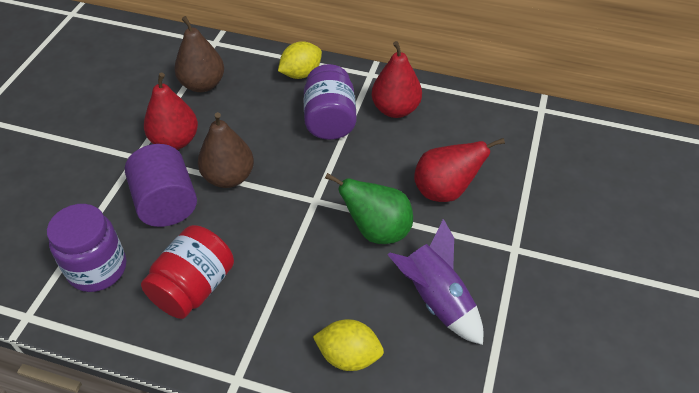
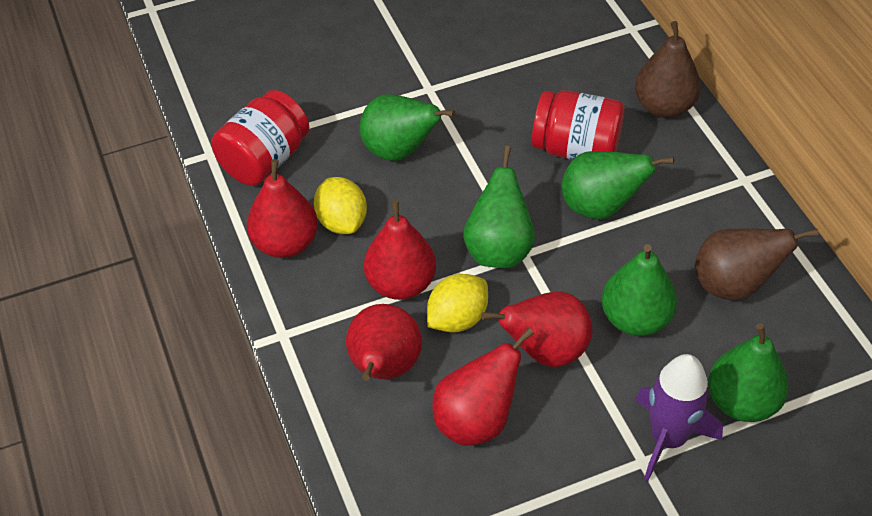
green pear: [325,173,413,244] = 1 -> [360,94,455,161] [463,146,535,268] [561,151,674,219] [602,244,677,336] [708,323,789,422] = 5
purple cylinder: [125,144,197,227] = 1 -> none = 0
purple jar: [47,204,126,292] [304,64,357,140] = 2 -> none = 0
red jar: [141,225,234,319] = 1 -> [212,90,309,186] [532,90,625,160] = 2
red pear: [144,72,198,150] [372,41,422,118] [414,138,505,202] = 3 -> [247,159,318,258] [346,304,422,381] [364,200,436,300] [432,328,534,446] [481,291,593,367] = 5

